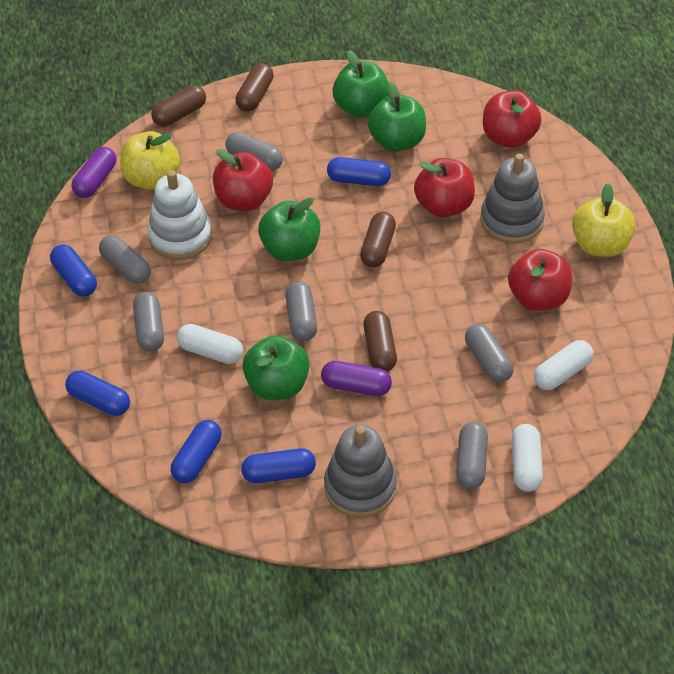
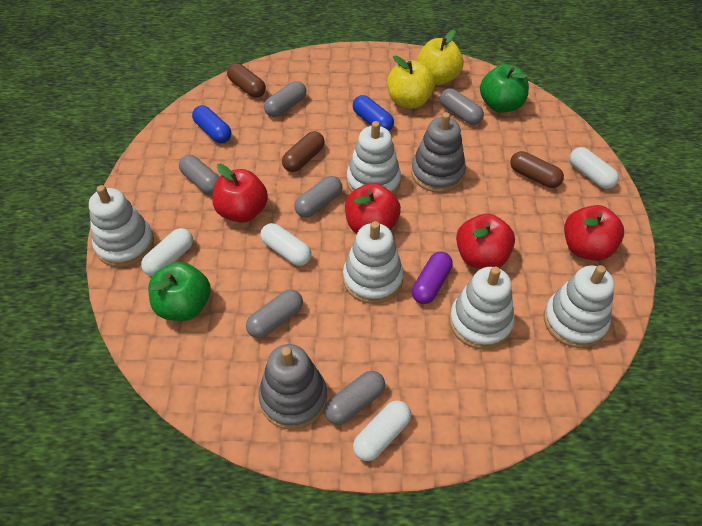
blue capsule: [50,244,97,297] [65,371,130,416] [170,420,221,483] [241,448,316,483] [327,157,391,186] = 5 -> [192,105,232,143] [353,95,394,131] = 2
brown capsule: [151,85,206,127] [235,63,274,112] [360,212,396,268] [363,311,397,372] = 4 -> [227,63,266,98] [282,131,325,172] [510,151,564,188] = 3
green apple: [242,335,310,400] [258,198,321,261] [332,50,389,118] [368,82,426,152] = 4 -> [148,262,211,321] [480,64,529,113] = 2
purple capsule: [72,147,116,198] [321,361,392,396] = 2 -> [412,252,453,304] = 1
white capsule: [177,324,243,364] [512,424,543,492] [534,340,593,390] = 3 -> [141,228,193,276] [260,223,312,266] [353,400,411,461] [570,147,619,189] = 4
white stacking toy: [148,170,212,260] = 1 -> [89,185,154,267] [343,221,404,304] [347,121,401,195] [449,267,514,349] [544,265,615,348] = 5

